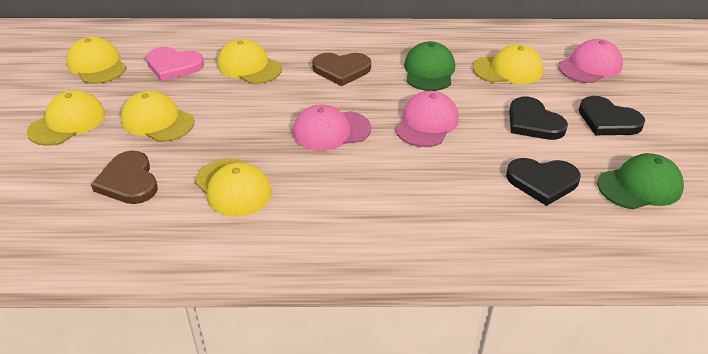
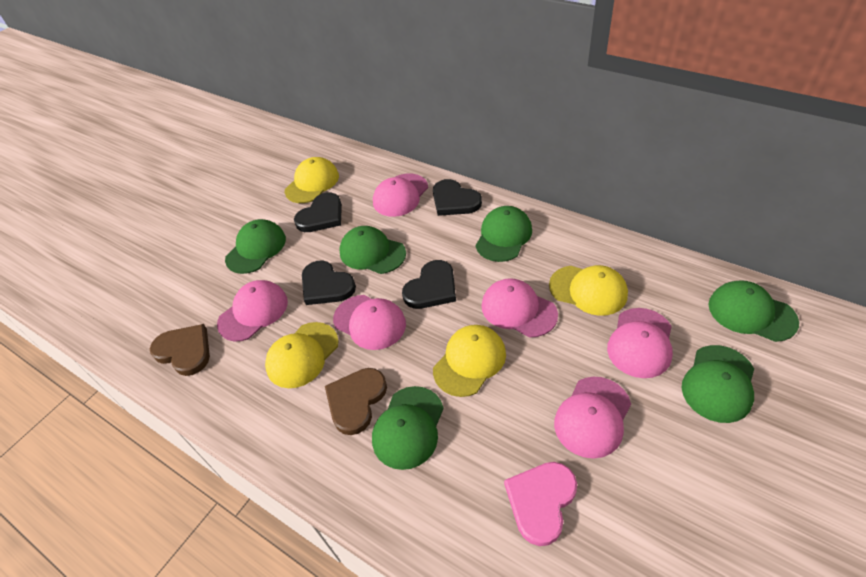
black heart: [506,158,581,206] [509,97,568,140] [579,96,645,135] = 3 -> [294,192,342,232] [302,261,356,305] [402,260,456,309] [433,179,482,216] = 4
green cap: [404,41,455,91] [597,153,684,209] = 2 -> [225,219,286,274] [339,226,406,274] [372,386,444,470] [475,206,532,262] [682,345,754,423] [708,280,799,342] = 6
pink cap: [293,104,371,151] [395,91,459,147] [558,39,623,83] = 3 -> [217,280,288,341] [333,295,406,350] [373,173,428,217] [482,278,558,338] [554,377,631,459] [607,308,673,378] = 6
yellow cap: [27,90,105,146] [66,37,127,84] [121,91,194,142] [195,159,272,217] [217,39,282,84] [473,44,543,84] = 6 -> [265,322,339,388] [285,157,339,203] [433,325,506,397] [549,265,628,316] = 4

